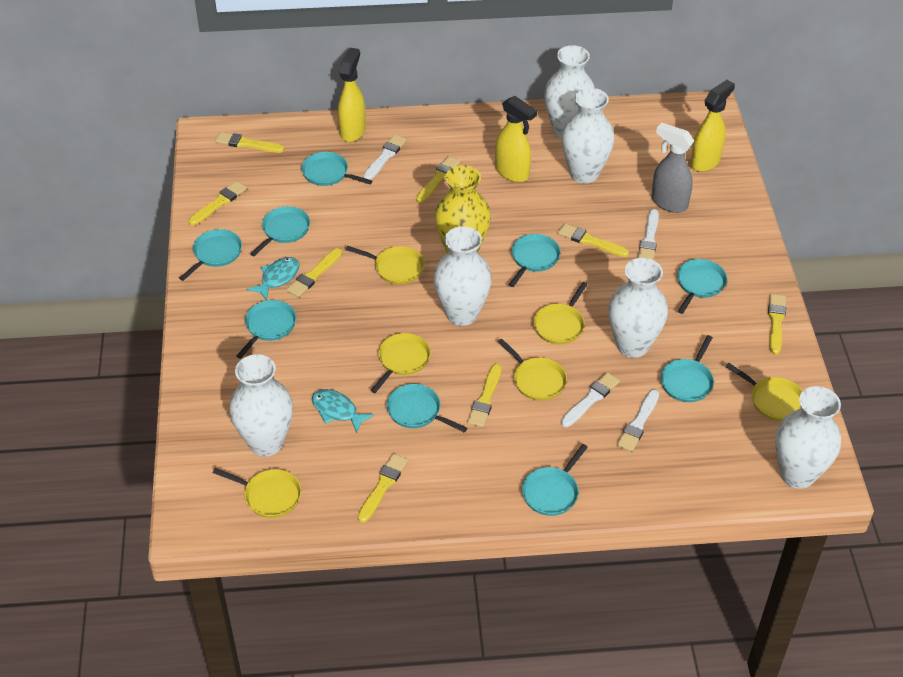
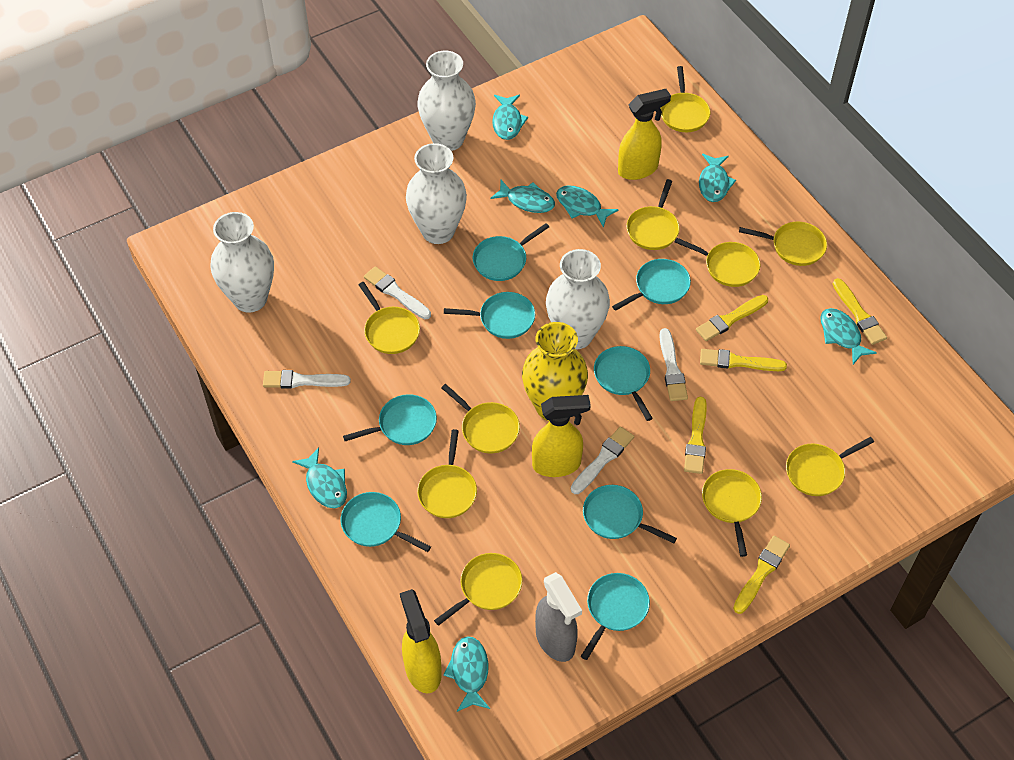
turquoise fish: [247,257,300,301] [312,389,374,433] = 2 -> [292,448,347,508] [443,636,490,712] [490,180,555,213] [492,95,528,140] [556,185,618,228] [699,154,736,202] [821,308,877,364] = 7
turquoise pan: [179,229,242,281] [236,300,296,359] [250,206,310,256] [301,152,372,186] [387,384,468,433] [509,234,561,287] [522,444,588,516] [661,335,714,402] [677,259,727,314] = 9 -> [341,492,431,552] [343,394,437,445] [444,292,535,339] [473,223,549,281] [581,573,650,660] [583,485,677,544] [594,346,653,421] [612,259,691,311] = 8
white vase: [229,354,293,456] [433,226,492,326] [544,45,595,138] [561,88,615,183] [608,258,668,358] [775,386,841,489] = 6 -> [211,212,274,312] [406,143,467,244] [417,51,476,151] [546,249,610,349] = 4
yellow brush: [189,181,247,225] [215,132,284,153] [286,248,342,297] [358,453,408,523] [416,156,460,203] [467,364,501,427] [558,223,629,257] [768,294,786,355] = 8 -> [684,397,707,474] [696,295,768,341] [700,349,787,371] [733,536,790,614] [833,278,887,345] = 5
yellow pan: [213,468,301,518] [346,246,425,284] [371,333,431,393] [498,339,567,401] [533,282,588,344] [725,363,803,421] = 6 -> [358,282,420,354] [417,429,477,518] [434,553,522,626] [441,384,520,453] [626,179,680,250] [660,66,710,132] [675,238,760,287] [702,469,762,557] [739,222,827,266] [786,437,874,496] = 10

